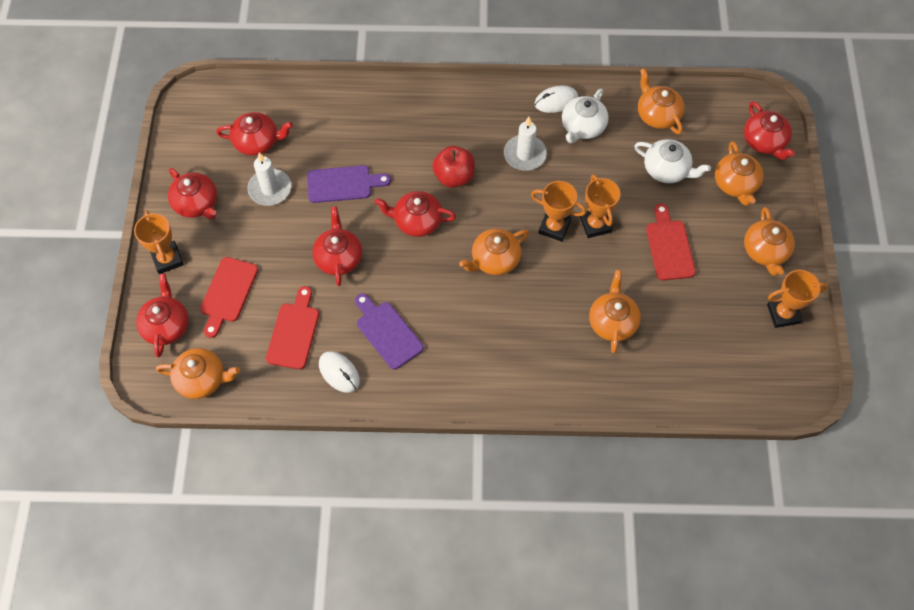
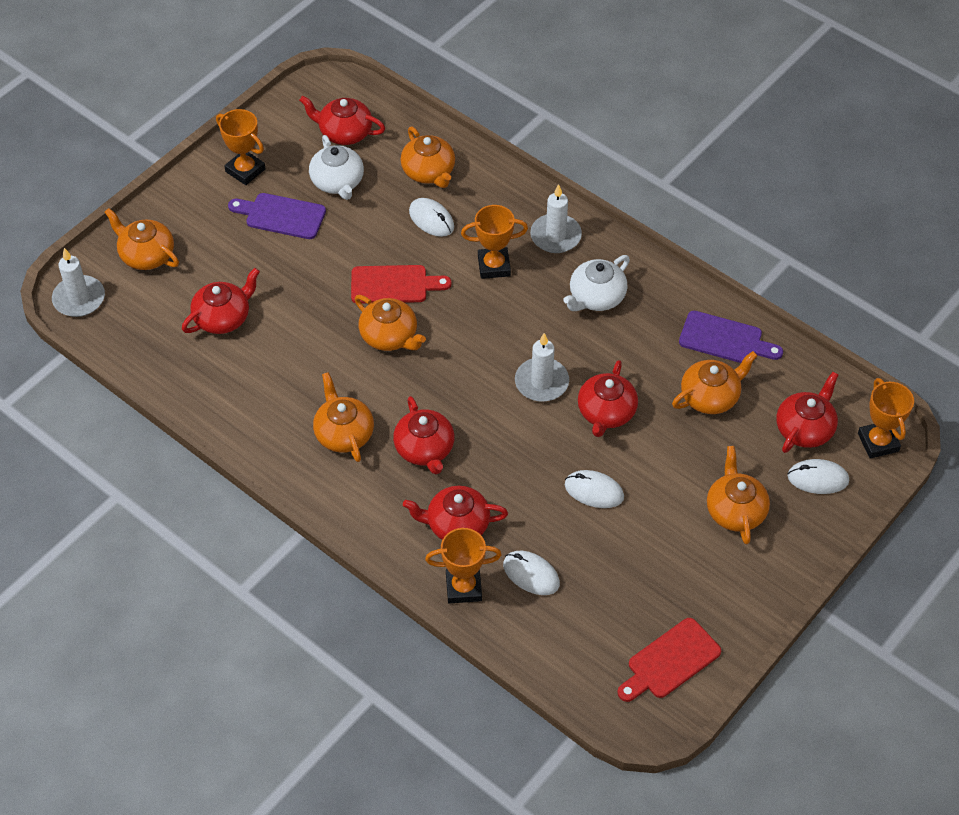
red apple: [432,146,475,188] = 1 -> none = 0
red cutting board: [200,257,258,338] [266,286,319,369] [646,203,696,281] = 3 -> [351,265,451,304] [617,618,721,702] = 2
white candle: [247,152,291,206] [504,117,547,171] = 2 -> [52,248,105,317] [515,333,569,402] [530,184,582,253] = 3
white mouse: [319,351,360,393] [535,86,578,113] = 2 -> [409,198,454,237] [503,551,560,595] [565,470,624,508] [787,459,849,494] = 4

